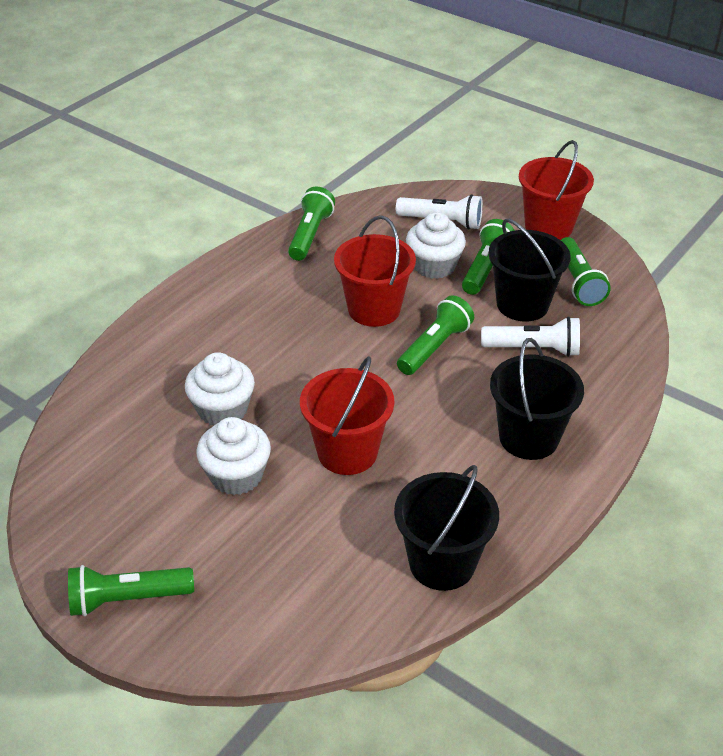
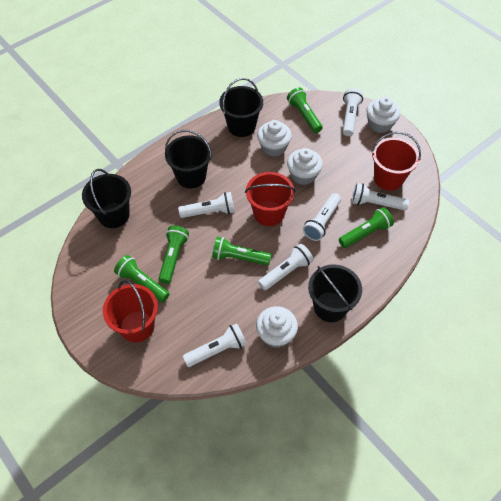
black bucket: [394,465,499,591] [489,219,571,321] [490,338,584,460] = 3 -> [82,169,131,228] [165,130,212,188] [219,78,263,137] [308,264,362,322] = 4
white cupcake: [185,352,255,425] [196,417,271,495] [406,212,466,279] = 3 -> [256,306,298,348] [257,120,292,157] [287,148,323,185] [366,97,400,133] = 4
white flashlight: [396,194,483,230] [481,316,580,357] = 2 -> [178,192,235,218] [183,323,247,367] [258,244,313,291] [303,193,341,241] [343,88,363,136] [352,183,409,210] = 6

